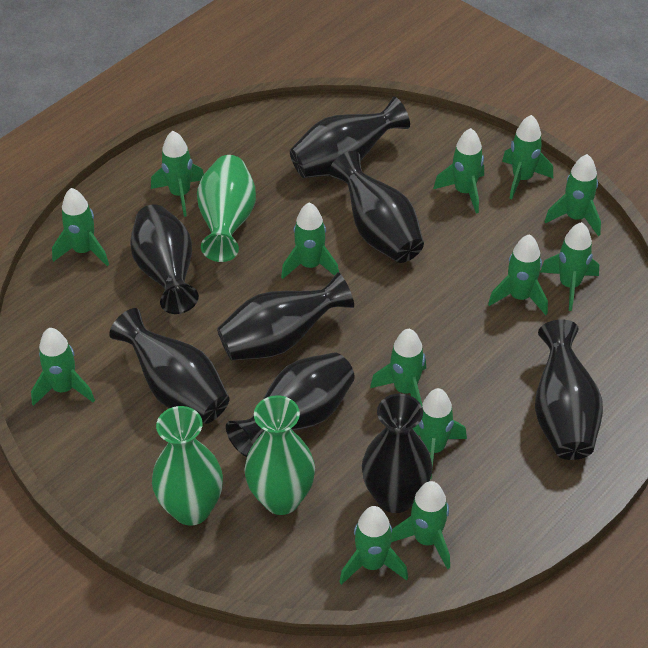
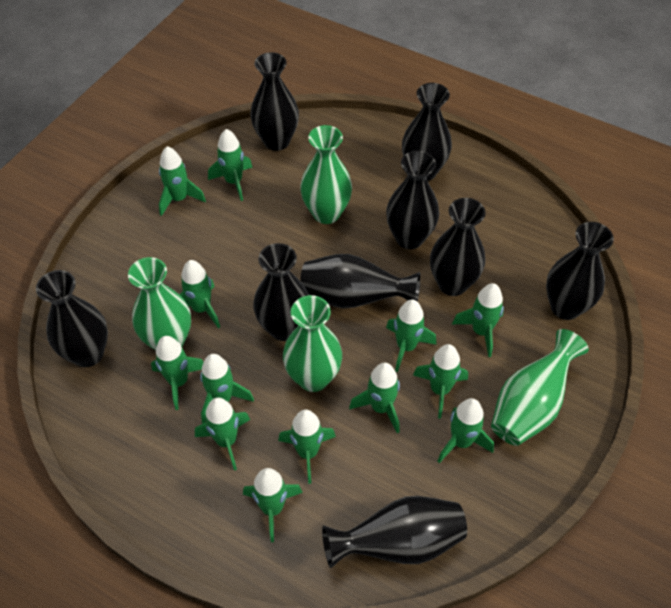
black vase: [109,308,229,424] [130,204,199,314] [217,272,354,360] [226,353,355,457] [290,97,410,178] [329,151,424,263] [362,394,432,513] [535,320,603,460] = 8 -> [36,270,108,367] [250,52,299,151] [253,243,308,341] [300,254,421,308] [322,496,467,568] [386,151,439,249] [402,83,452,181] [430,198,486,296] [546,222,614,320] = 9
green vase: [152,406,223,525] [197,155,256,262] [244,395,315,515] = 3 -> [128,257,191,350] [283,295,342,392] [300,125,352,224] [491,329,589,446] = 4

